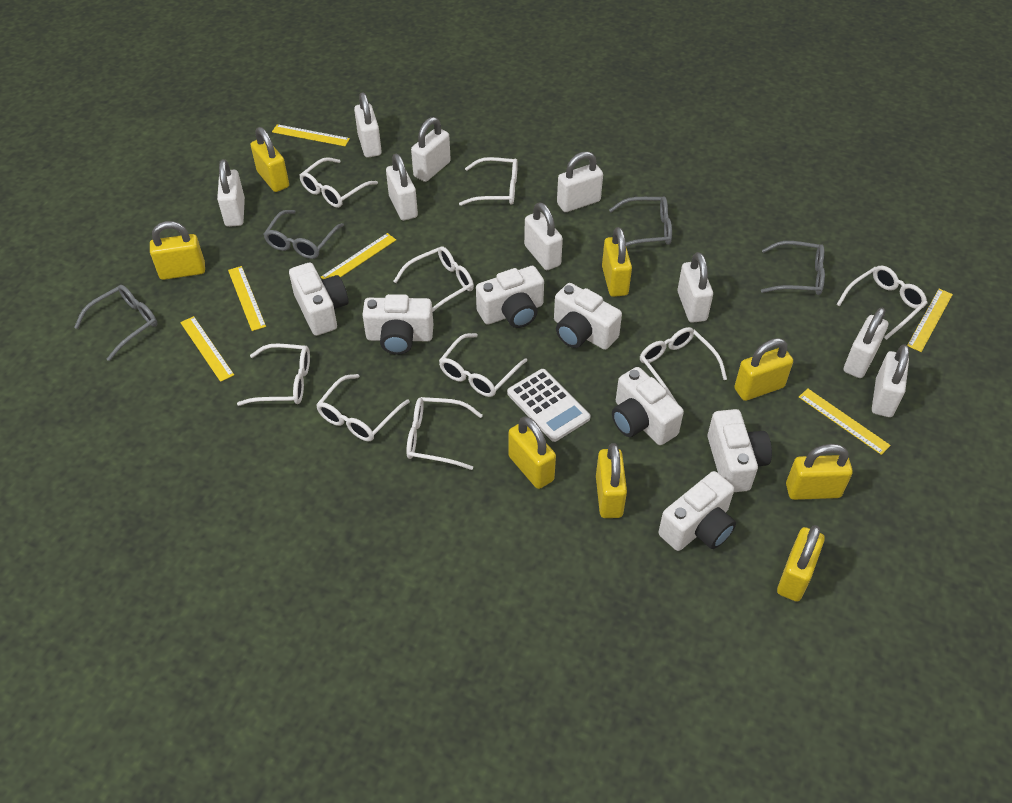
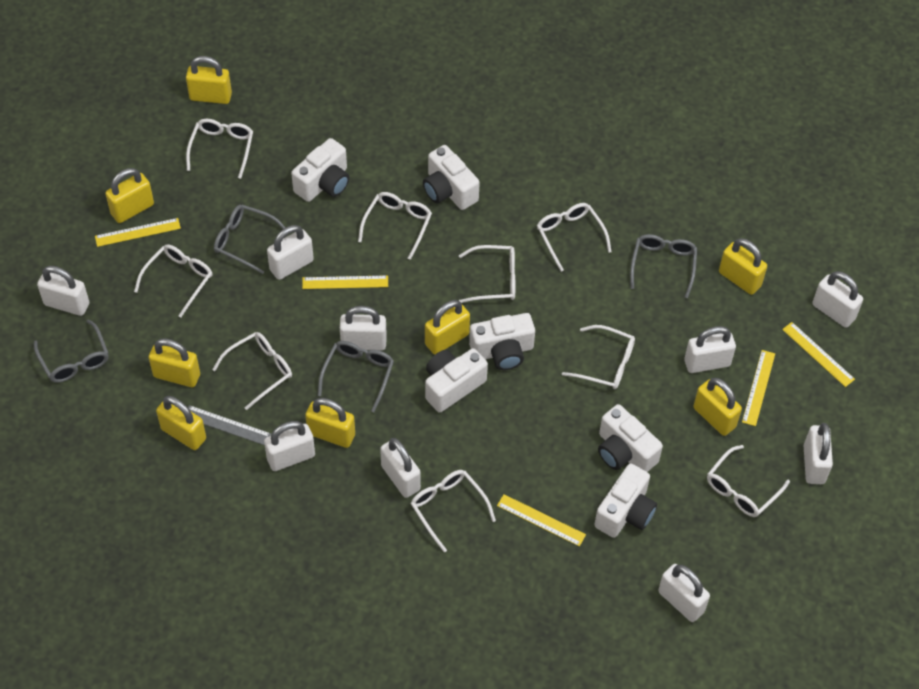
grey ruler: none = 0 -> [188,405,271,445] = 1
white calculator: [507,369,591,442] = 1 -> none = 0
white camera: [289,263,348,336] [362,294,433,355] [476,266,544,328] [554,283,622,350] [612,367,684,445] [658,471,736,551] [707,409,772,492] = 7 -> [291,138,350,202] [423,145,480,210] [425,348,488,413] [469,313,535,370] [594,463,657,538] [598,404,663,472] = 6
yellow ruler: [180,316,234,382] [228,266,266,331] [272,124,350,146] [321,233,396,279] [799,389,891,455] [907,289,953,352] = 6 -> [95,218,181,247] [302,275,388,289] [497,494,586,546] [742,350,775,426] [782,322,855,387] = 5

